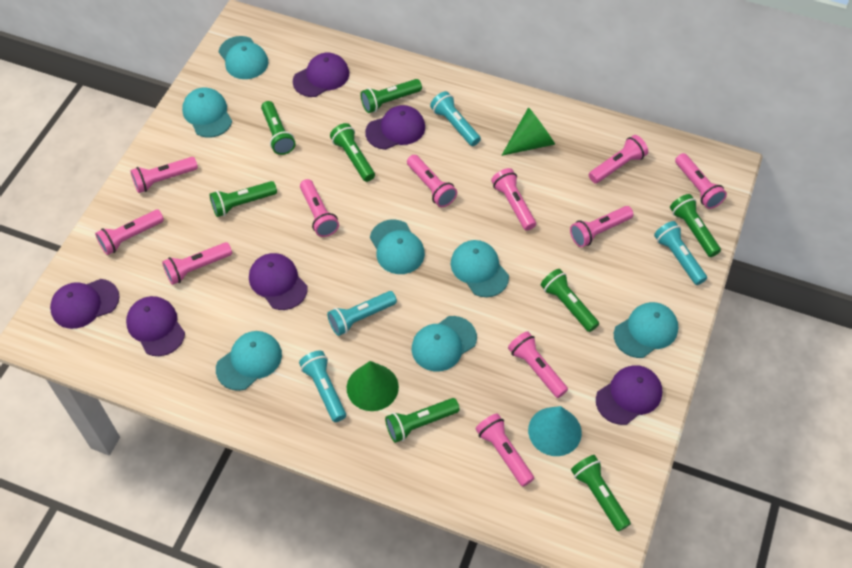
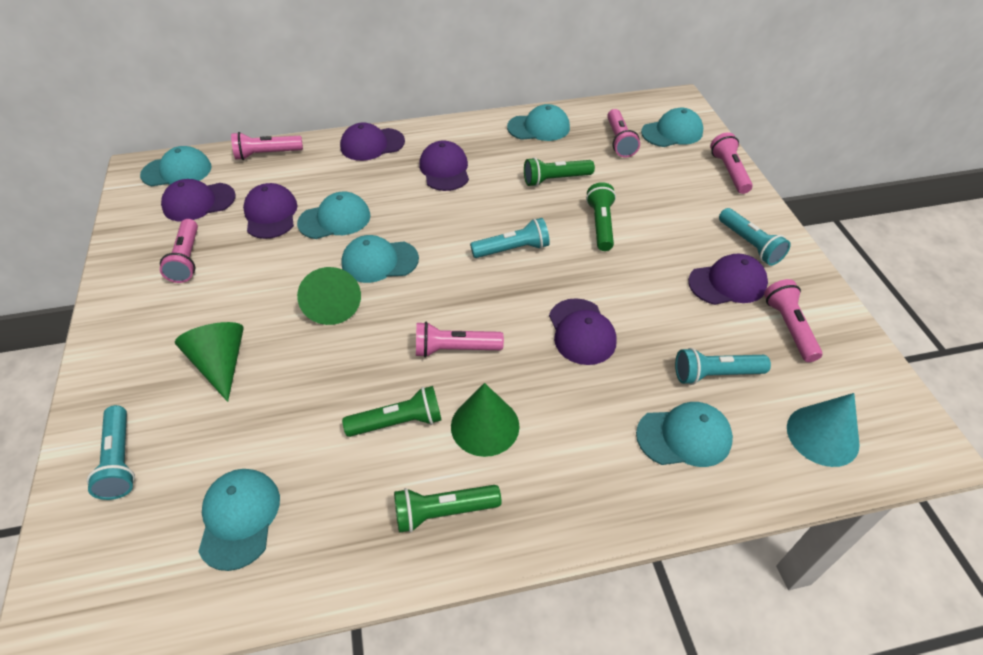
green cone: [347,361,399,411] [501,107,555,156] = 2 -> [175,322,244,402] [297,267,361,325] [451,383,519,457] = 3
green flashlight: [210,181,277,217] [261,101,296,155] [330,123,375,182] [361,79,422,113] [385,398,460,443] [541,269,599,332] [571,455,631,532] [670,194,721,257] = 8 -> [342,386,442,437] [394,485,501,533] [524,157,595,187] [586,182,616,251] = 4
pink flashlight: [95,210,164,255] [130,157,198,193] [162,242,232,285] [300,179,339,237] [407,155,457,207] [475,413,534,487] [491,168,536,231] [508,331,568,398] [570,206,633,247] [589,135,648,183] [675,153,727,209] = 11 -> [160,219,198,283] [231,132,303,160] [416,322,504,357] [607,109,640,157] [710,132,753,194] [764,279,823,362] = 6

